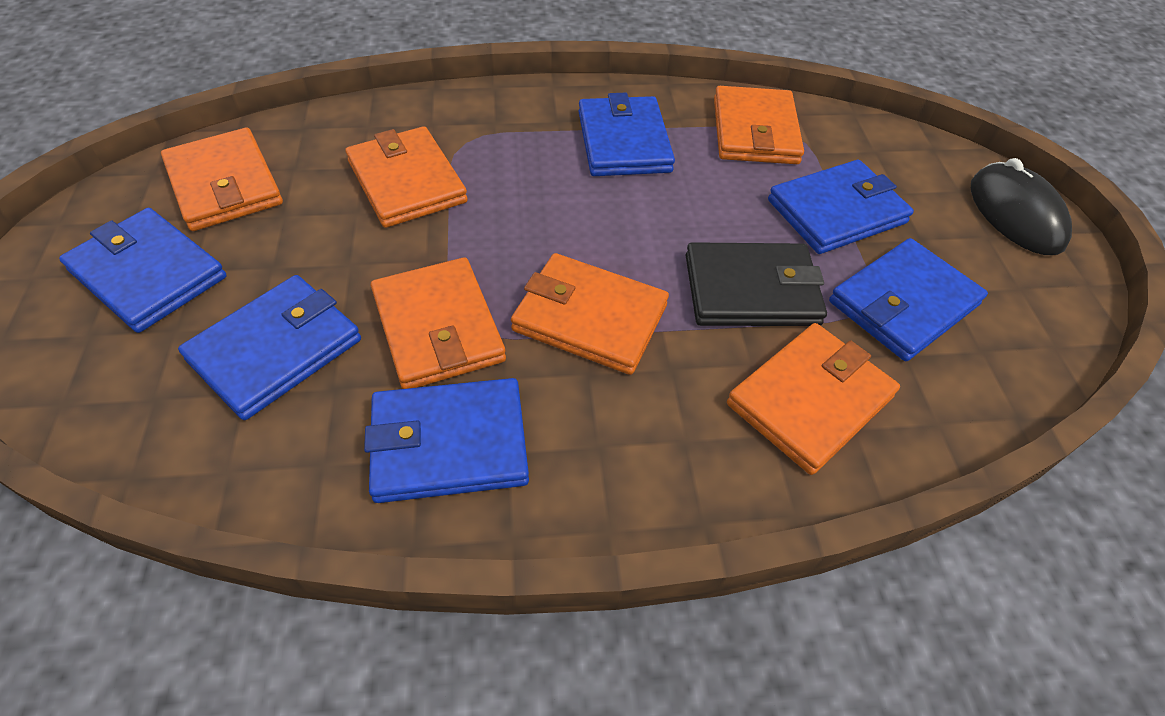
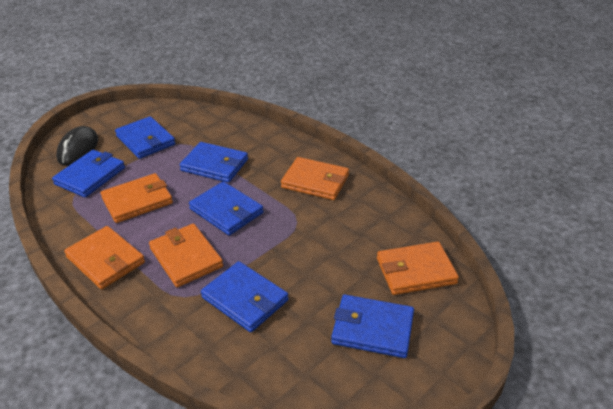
black wallet: [686,242,827,326] = 1 -> none = 0
orange wallet: [161,128,283,231] [345,126,468,228] [371,257,506,389] [511,253,669,375] [714,86,804,164] [727,323,900,475] = 6 -> [64,226,145,289] [101,173,173,223] [149,224,223,287] [281,157,349,200] [377,242,459,295] = 5

